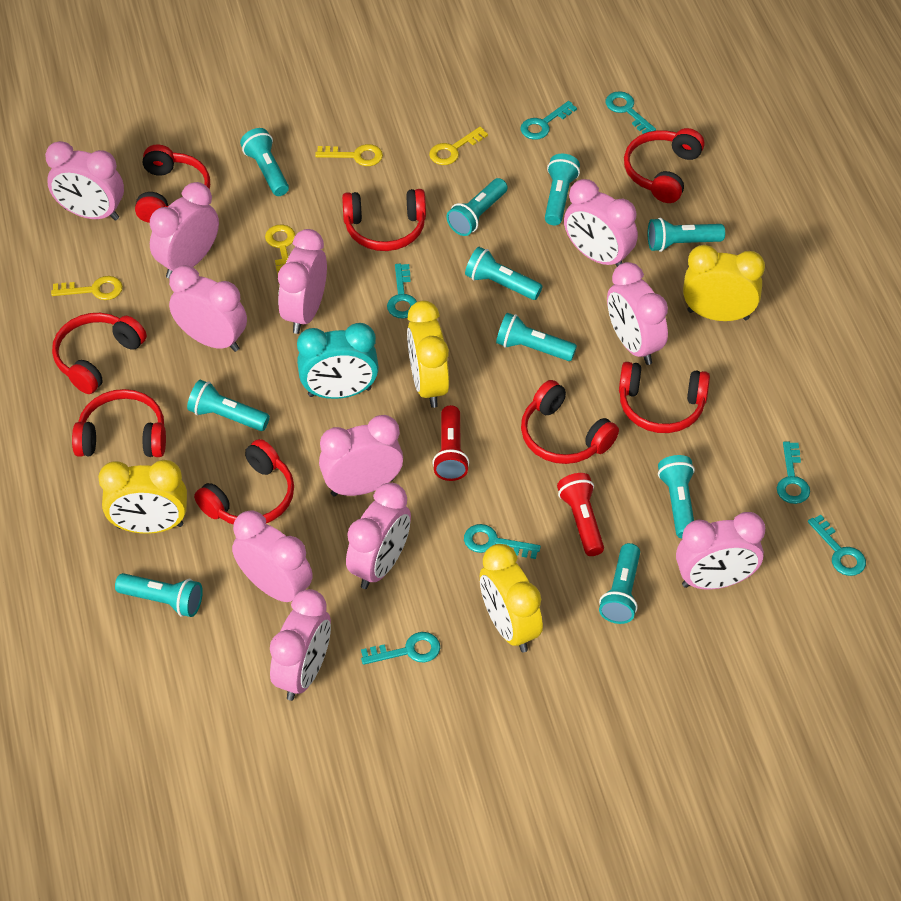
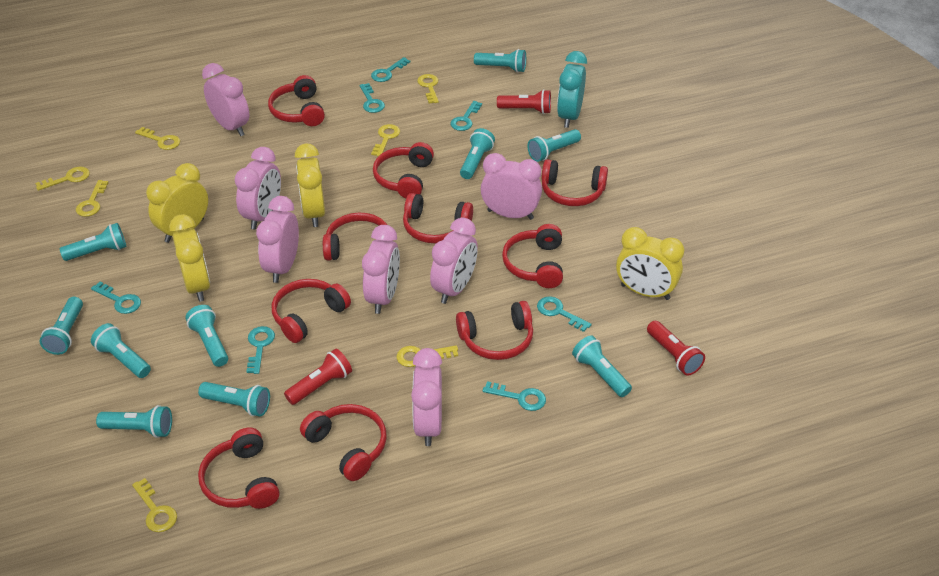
pink clock: [45,141,124,221] [150,182,219,278] [169,265,247,352] [232,511,313,602] [270,589,331,701] [278,229,327,334] [319,415,403,497] [346,483,411,589] [564,179,638,267] [607,262,668,365] [676,512,765,589] = 11 -> [202,63,250,136] [235,147,281,230] [256,196,299,283] [362,225,400,314] [411,348,442,446] [430,218,478,304] [481,153,542,220] = 7
red flashlight: [432,405,469,481] [557,473,604,556] = 2 -> [284,349,352,405] [497,89,551,114] [647,321,705,375] = 3
red headphones: [52,313,147,394] [72,389,166,457] [135,144,210,223] [194,439,294,524] [342,189,426,251] [521,380,619,464] [619,362,710,433] [624,128,705,203] = 8 -> [198,428,279,509] [268,75,325,126] [272,279,351,343] [300,404,387,481] [323,213,387,260] [373,142,434,198] [403,193,473,243] [456,301,533,360] [502,224,563,288] [541,159,608,206] = 10
yellow key: [51,276,123,300] [265,225,295,274] [315,144,383,166] [429,127,488,165] = 4 -> [35,167,90,191] [76,180,109,217] [132,478,177,532] [135,127,180,150] [371,124,400,156] [397,345,458,367] [417,74,439,103] = 7

